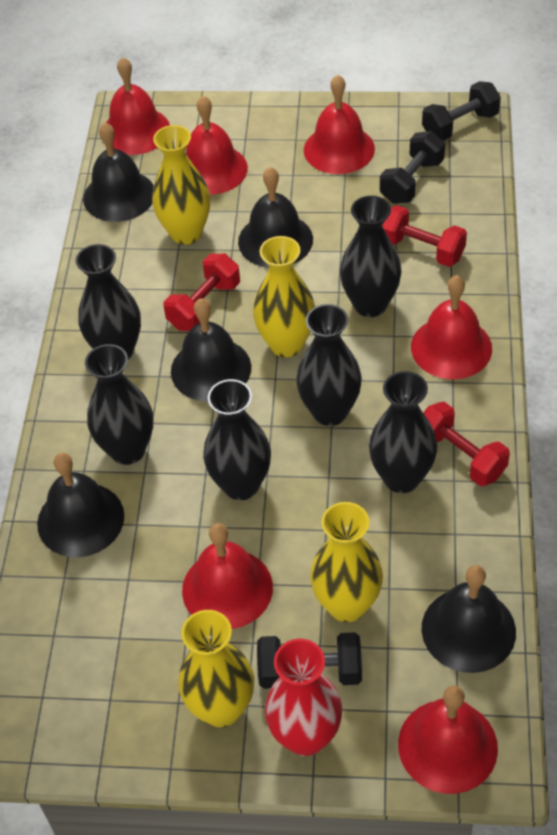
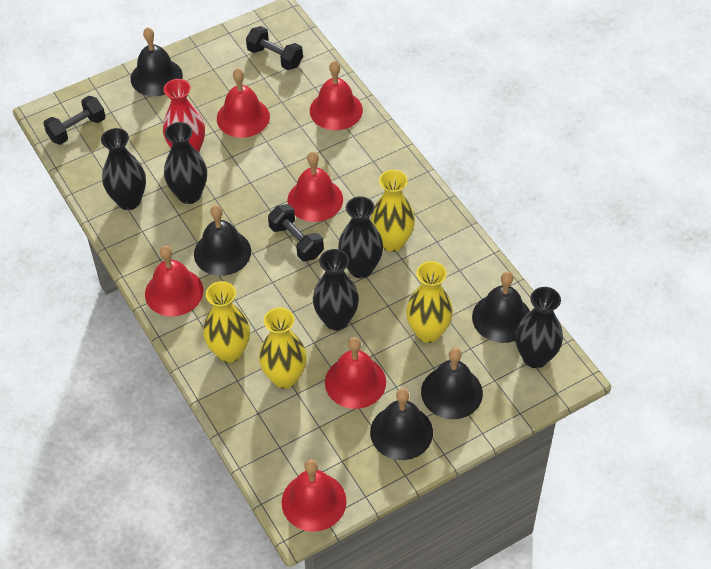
black vase: [76,244,141,360] [85,344,153,465] [203,379,271,500] [296,304,362,426] [340,196,402,317] [369,371,437,493] = 6 -> [101,128,146,210] [164,122,207,204] [313,249,359,331] [338,196,383,278] [516,287,563,368] = 5
red dumbbell: [163,254,240,331] [382,205,467,267] [423,402,510,486] = 3 -> none = 0

